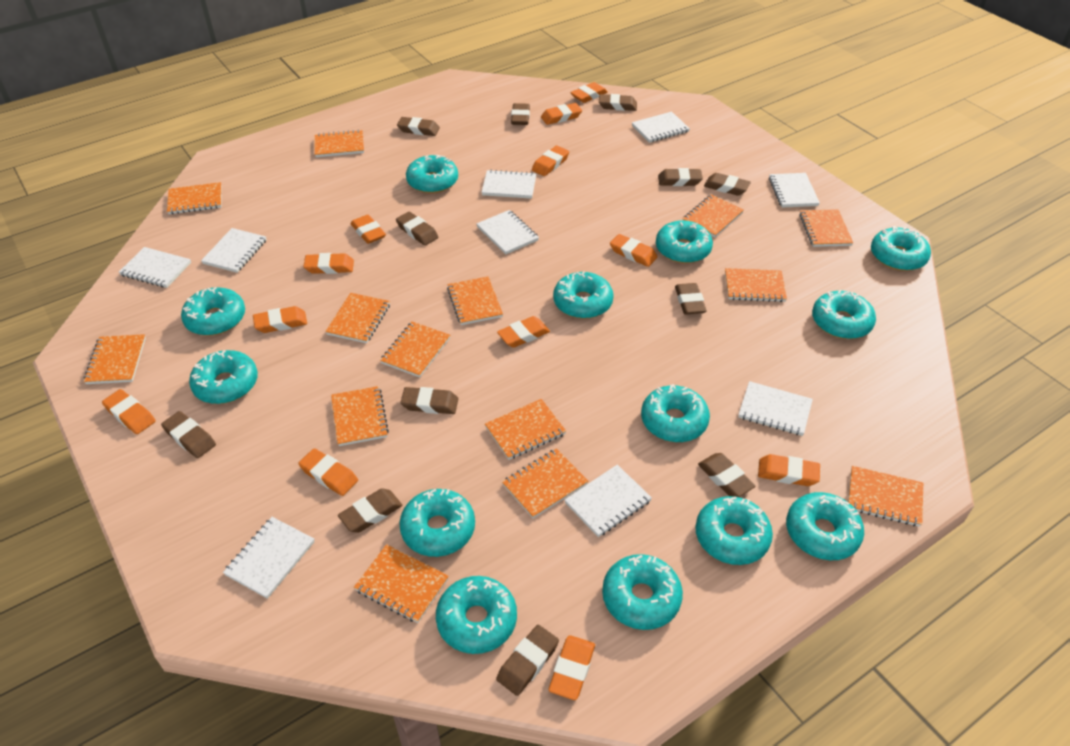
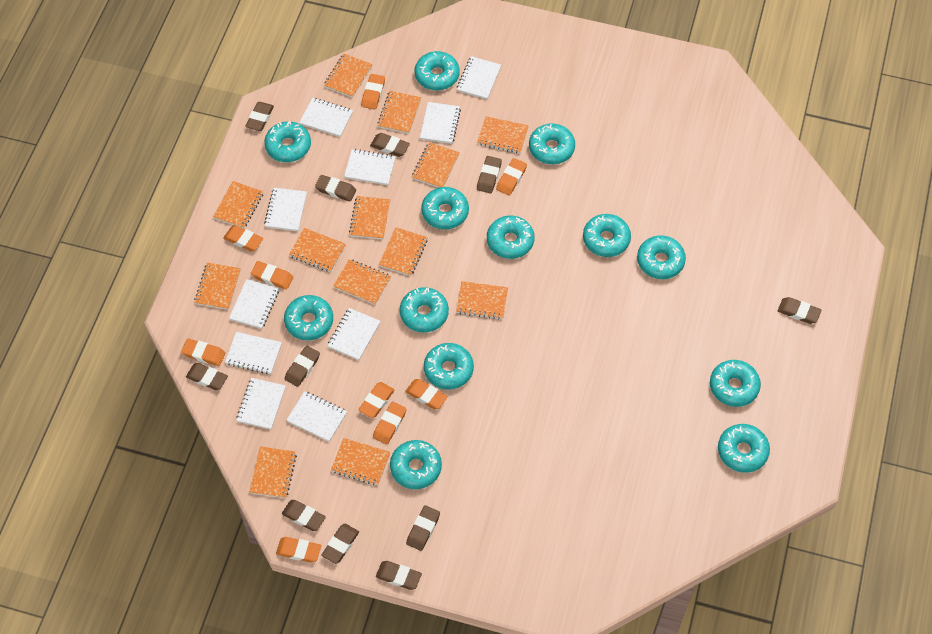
brown eraser: [161,411,216,458] [338,488,402,533] [396,211,438,246] [397,117,440,136] [400,387,458,414] [496,625,559,696] [511,103,530,125] [599,94,637,111] [658,168,703,186] [675,283,707,315] [698,453,756,497] [704,173,751,196] = 12 -> [186,363,228,390] [245,102,274,131] [282,500,326,531] [285,346,320,387] [315,175,356,202] [321,524,359,564] [370,133,410,157] [376,561,422,590] [406,505,440,551] [477,156,502,193] [778,297,822,324] = 11
orange eraser: [102,389,156,434] [253,306,307,333] [298,448,358,496] [304,253,354,274] [350,215,386,244] [497,316,550,348] [532,145,569,176] [541,103,582,125] [549,635,595,700] [570,82,608,103] [610,234,658,267] [758,454,820,486] = 12 -> [181,338,225,366] [223,225,263,251] [251,261,293,290] [276,537,321,563] [358,382,394,418] [361,74,385,110] [373,402,407,444] [405,379,448,409] [496,158,527,196] = 9
orange notebook: [84,334,146,384] [167,182,222,214] [315,130,364,157] [325,293,390,343] [331,386,389,446] [354,544,449,623] [380,321,450,377] [447,277,503,325] [485,399,566,460] [502,448,588,519] [683,195,744,237] [725,268,787,302] [799,209,853,247] [848,466,923,527] = 14 -> [194,263,241,310] [213,181,263,229] [249,446,297,498] [289,228,346,272] [324,54,372,98] [331,438,390,486] [333,259,391,305] [349,196,390,240] [377,91,421,134] [379,227,428,276] [412,142,460,188] [456,281,508,319] [477,116,529,154] = 13
white notebook: [119,247,191,288] [201,228,267,273] [223,517,315,599] [476,210,539,255] [481,170,536,199] [564,465,652,537] [632,111,690,143] [738,381,813,436] [769,173,820,208] = 9 -> [225,332,282,374] [229,279,279,329] [236,378,286,430] [264,188,307,231] [286,391,347,442] [299,98,353,137] [327,308,381,360] [344,149,396,185] [420,102,461,144] [457,56,501,99] = 10

